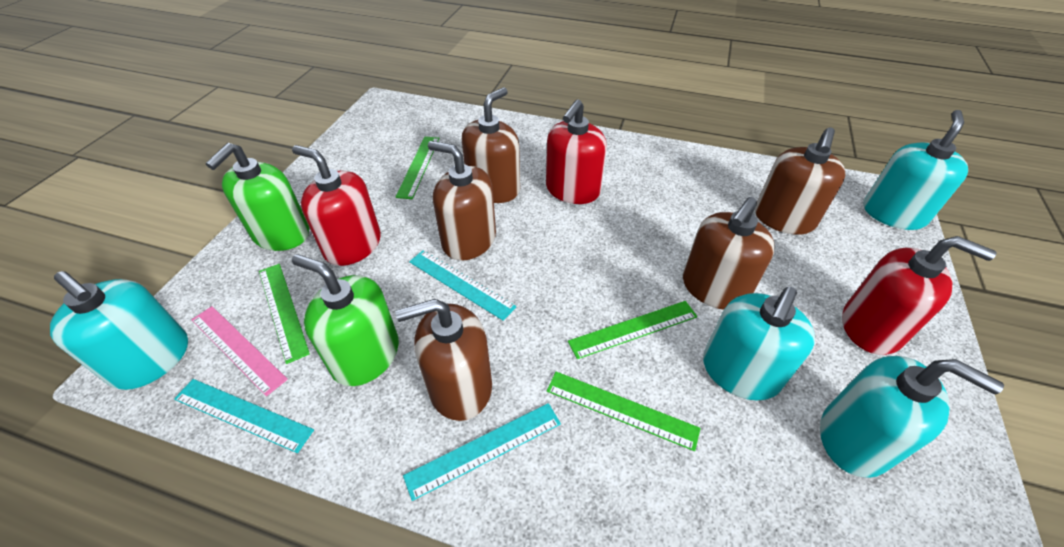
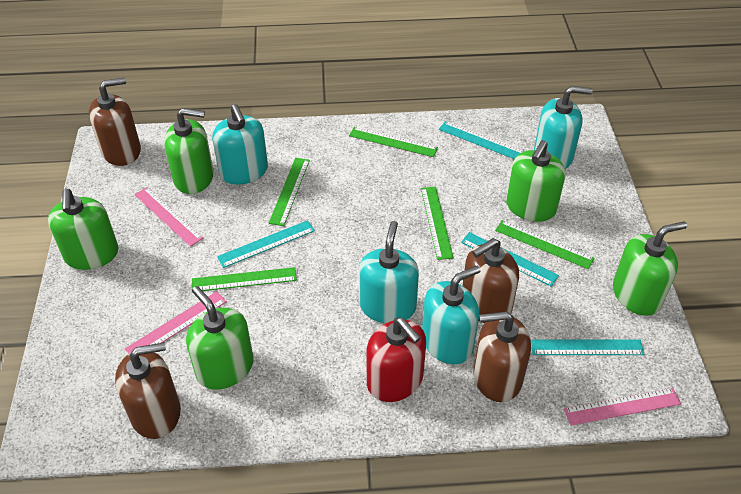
brown soap dispenser: [395,299,492,421] [428,141,496,261] [462,87,520,203] [683,197,775,310] [755,127,846,235] = 5 -> [89,77,141,166] [115,342,181,439] [462,238,519,323] [473,311,531,402] = 4
green ruler: [259,264,310,364] [396,137,440,199] [547,371,701,451] [568,301,698,359] = 4 -> [192,267,297,291] [269,158,310,226] [349,127,438,157] [421,187,454,260] [495,220,594,269] = 5
green soap dispenser: [206,143,309,251] [292,254,399,386] = 2 -> [48,189,119,270] [164,108,214,194] [186,286,254,390] [506,140,566,222] [613,221,687,316] = 5
pink ruler: [191,306,288,396] = 1 -> [125,291,227,354] [134,187,203,247] [564,388,681,426] = 3
red soap dispenser: [292,145,381,266] [546,99,607,204] [842,236,997,355] = 3 -> [366,317,426,402] = 1
turquoise ruler: [174,379,314,453] [403,403,561,501] [409,250,516,321] = 3 -> [217,220,315,268] [439,121,524,159] [461,232,559,287] [531,340,644,355] = 4

